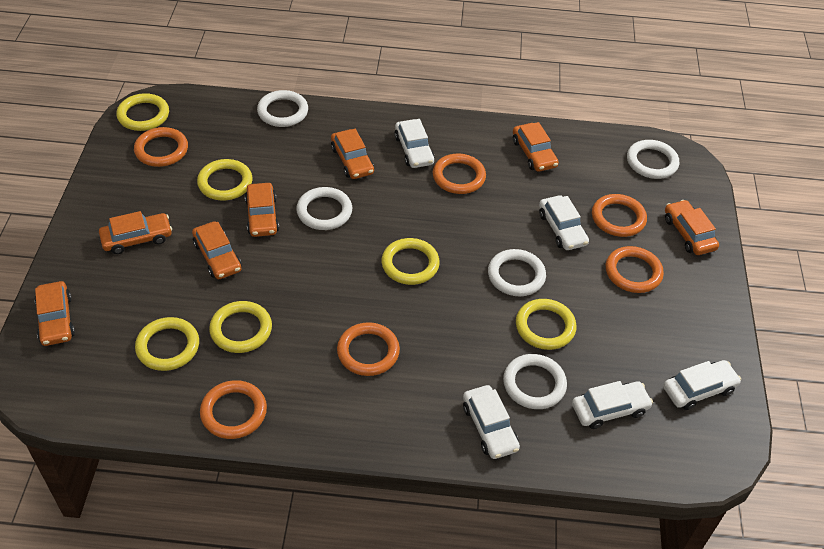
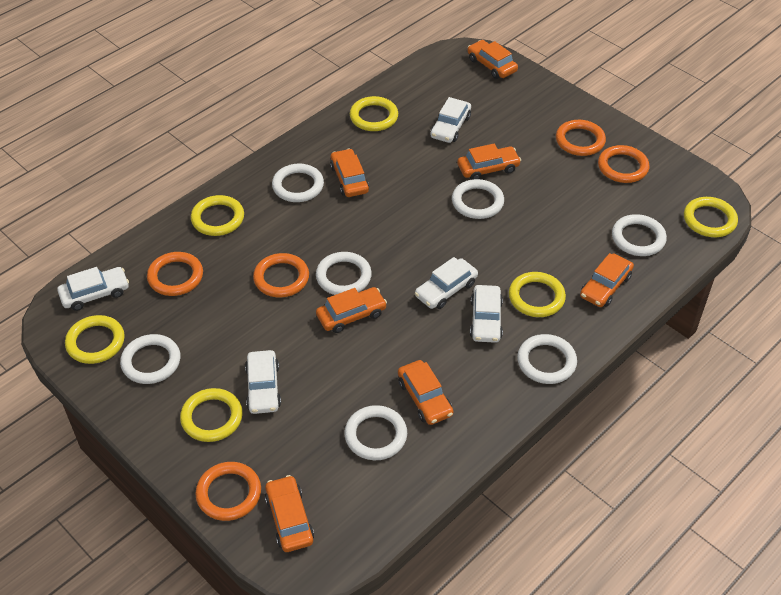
orange ring: [134,127,188,167] [200,380,267,439] [337,322,400,376] [433,154,486,194] [592,194,647,237] [606,246,664,293] = 6 -> [147,252,203,296] [195,462,261,521] [253,253,309,297] [556,120,606,156] [598,145,649,183] = 5
white ring: [257,90,308,127] [296,187,352,230] [488,249,546,296] [503,354,567,409] [627,140,679,179] = 5 -> [120,334,180,384] [272,164,324,202] [316,252,372,295] [344,405,407,460] [452,179,504,219] [517,334,577,384] [612,214,667,256] = 7

